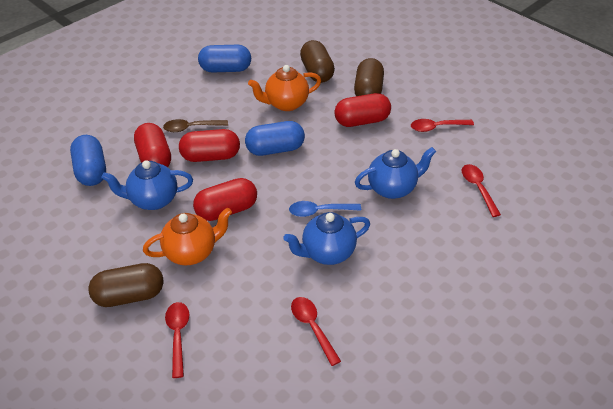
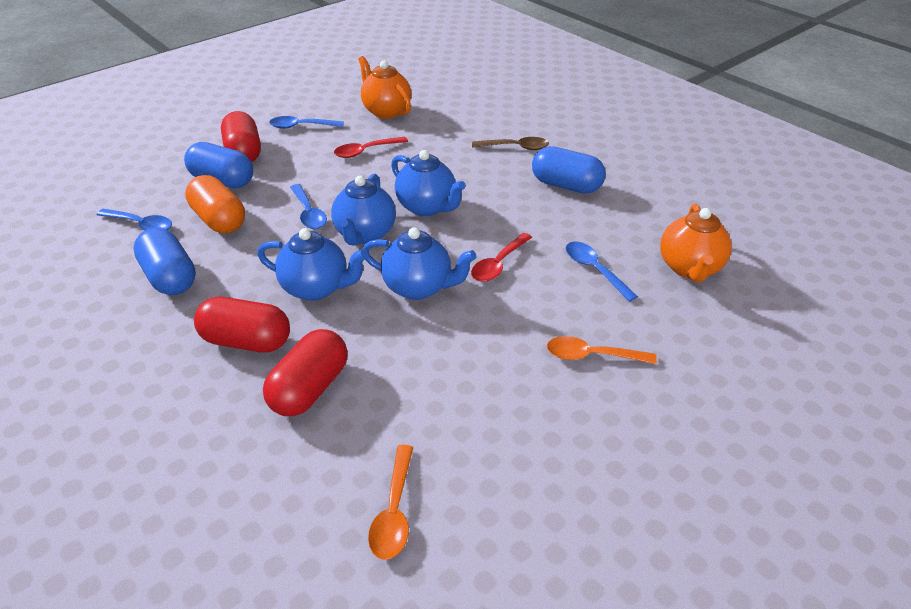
blue spoon: [289,201,361,217] = 1 -> [97,209,172,231] [269,116,344,129] [290,184,327,229] [566,242,638,302] = 4
blue teapot: [101,160,193,210] [283,212,370,265] [355,147,436,199] = 3 -> [257,228,368,301] [331,174,396,246] [363,227,476,300] [391,150,466,216] = 4
brown capsule: [88,263,163,307] [300,40,335,83] [354,58,384,96] = 3 -> none = 0
orange capsule: none = 0 -> [185,175,245,233] = 1
orange spoon: none = 0 -> [368,445,413,560] [547,336,657,364] = 2
red capsule: [134,123,171,167] [179,129,240,162] [193,178,257,221] [334,93,391,127] = 4 -> [194,297,290,352] [221,111,261,162] [263,329,348,416] = 3
red spoon: [165,302,189,378] [291,297,341,366] [411,119,474,132] [462,164,501,217] = 4 -> [334,137,408,158] [471,233,532,282] = 2

